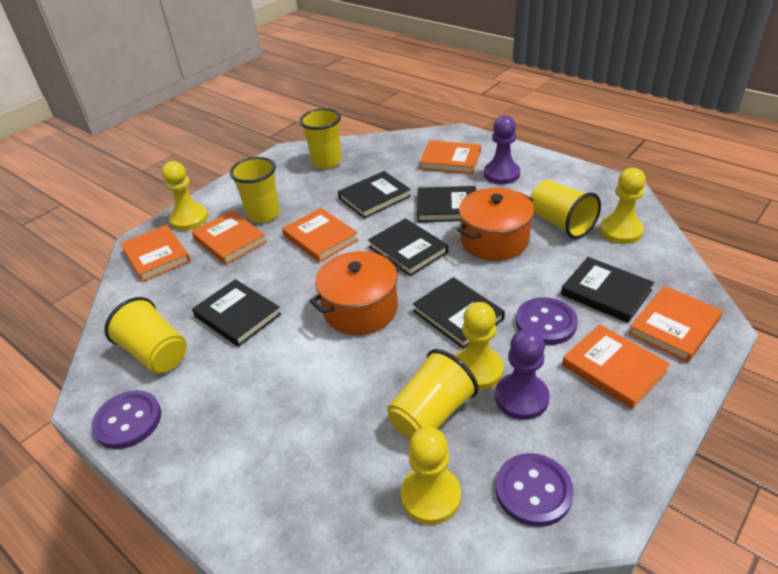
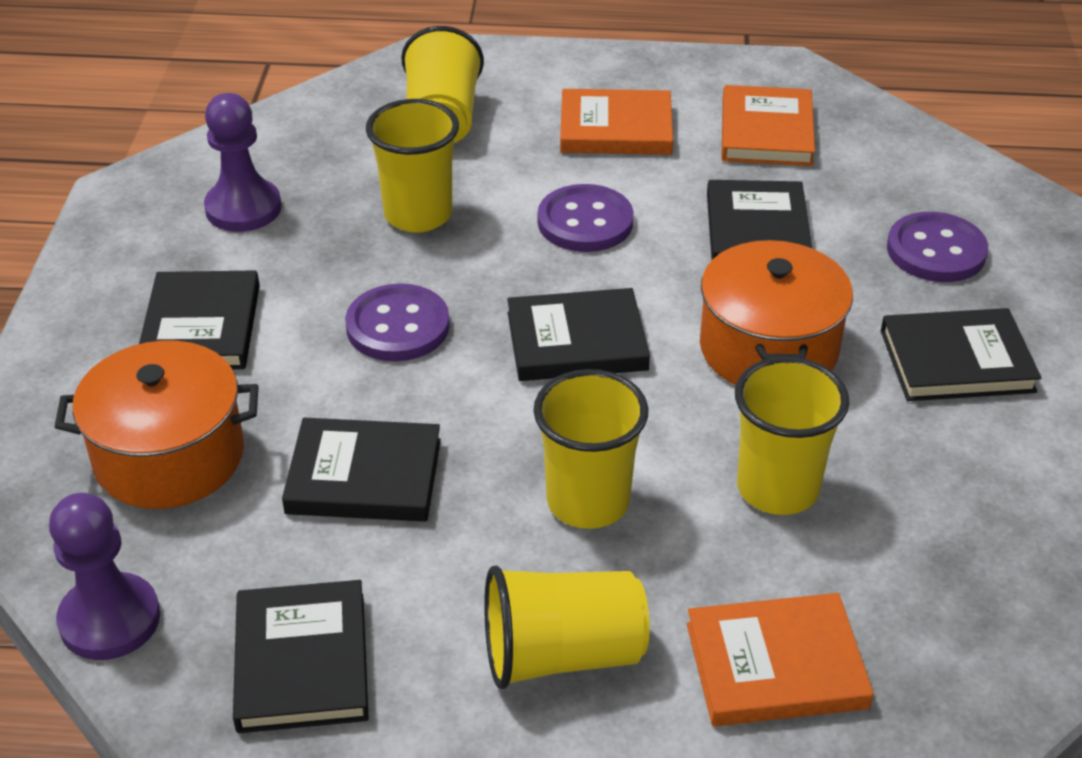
orange book: [120,225,191,282] [192,211,267,265] [282,208,359,262] [419,140,481,174] [562,324,670,409] [628,286,723,363] = 6 -> [560,89,673,155] [687,593,874,726] [722,85,815,166] = 3
yellow pawn: [162,161,208,231] [401,427,461,525] [455,302,504,390] [600,168,646,244] = 4 -> none = 0

